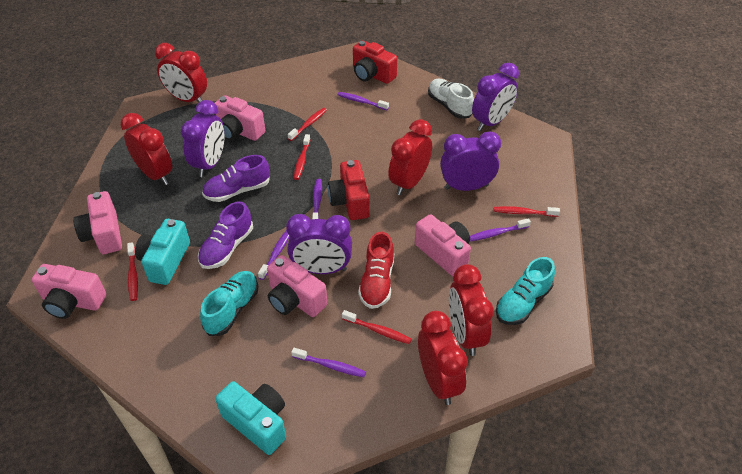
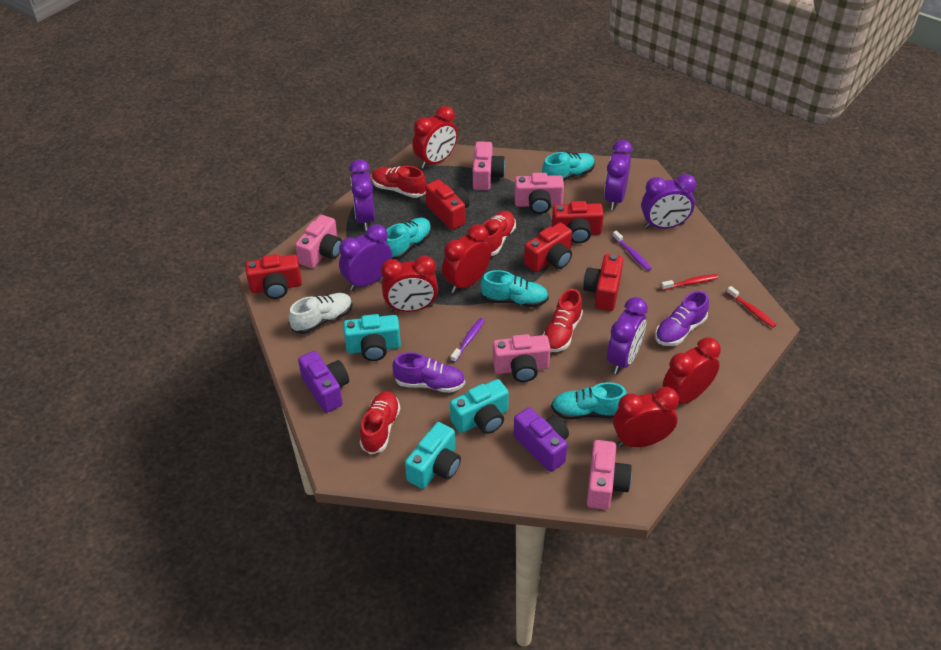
purple camera: none = 0 -> [298,351,349,413] [514,407,569,472] = 2
purple clock: [181,100,225,177] [286,214,352,274] [440,131,501,191] [472,63,519,131] = 4 -> [339,224,392,291] [349,159,375,231] [604,140,633,210] [607,297,648,374] [641,174,697,229] = 5
purple toothbrush: [258,230,289,280] [291,348,366,377] [312,179,322,219] [338,92,389,110] [470,218,531,241] = 5 -> [451,318,485,363] [612,231,652,271] = 2
red camera: [328,160,369,220] [353,40,397,84] = 2 -> [245,254,302,299] [425,180,470,230] [524,222,572,272] [552,201,604,243] [583,254,623,311] = 5
red shoe: [358,232,394,309] = 1 -> [360,391,400,455] [372,166,426,198] [483,211,516,256] [543,289,583,352] = 4
red toothbrush: [127,242,138,301] [288,108,327,141] [294,134,310,180] [342,310,412,344] [494,206,560,217] = 5 -> [661,274,719,290] [727,286,776,328] = 2
turquoise camera: [135,219,190,285] [215,381,286,455] = 2 -> [343,314,401,361] [405,422,461,489] [450,379,509,434] = 3
turquoise shoe: [200,271,258,336] [496,257,555,325] = 2 -> [385,218,431,260] [481,270,549,307] [542,152,595,181] [551,382,627,420] = 4

